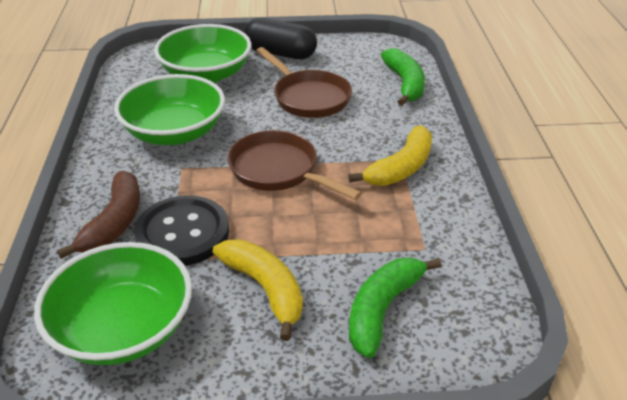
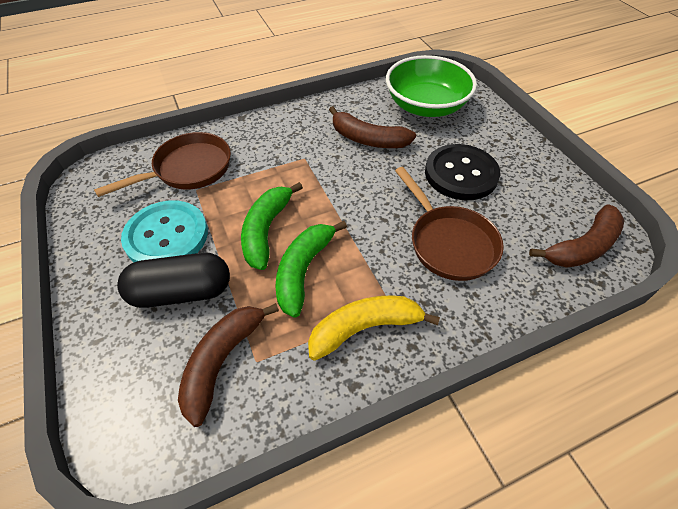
brown banana: [57,171,140,259] = 1 -> [178,303,279,427] [329,106,416,148] [529,205,624,268] = 3
green bowl: [34,242,192,365] [114,74,225,145] [154,24,251,83] = 3 -> [386,55,477,117] = 1
turquoise button: none = 0 -> [121,200,208,262] = 1
yellow banana: [213,239,303,341] [348,126,432,186] = 2 -> [308,295,440,361] = 1

